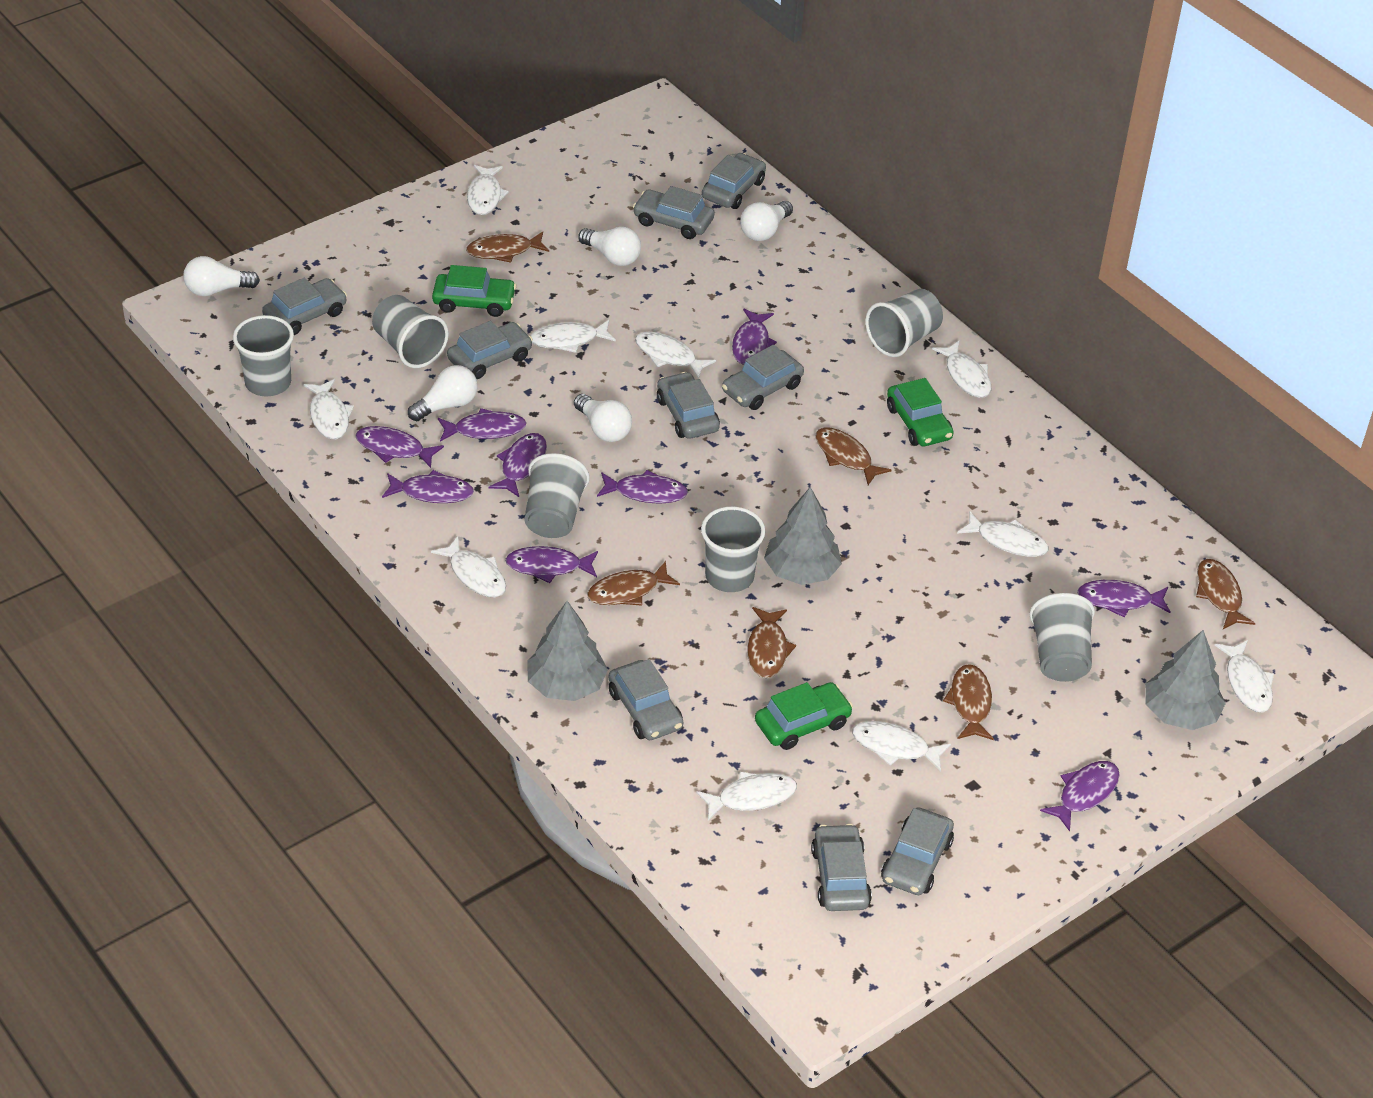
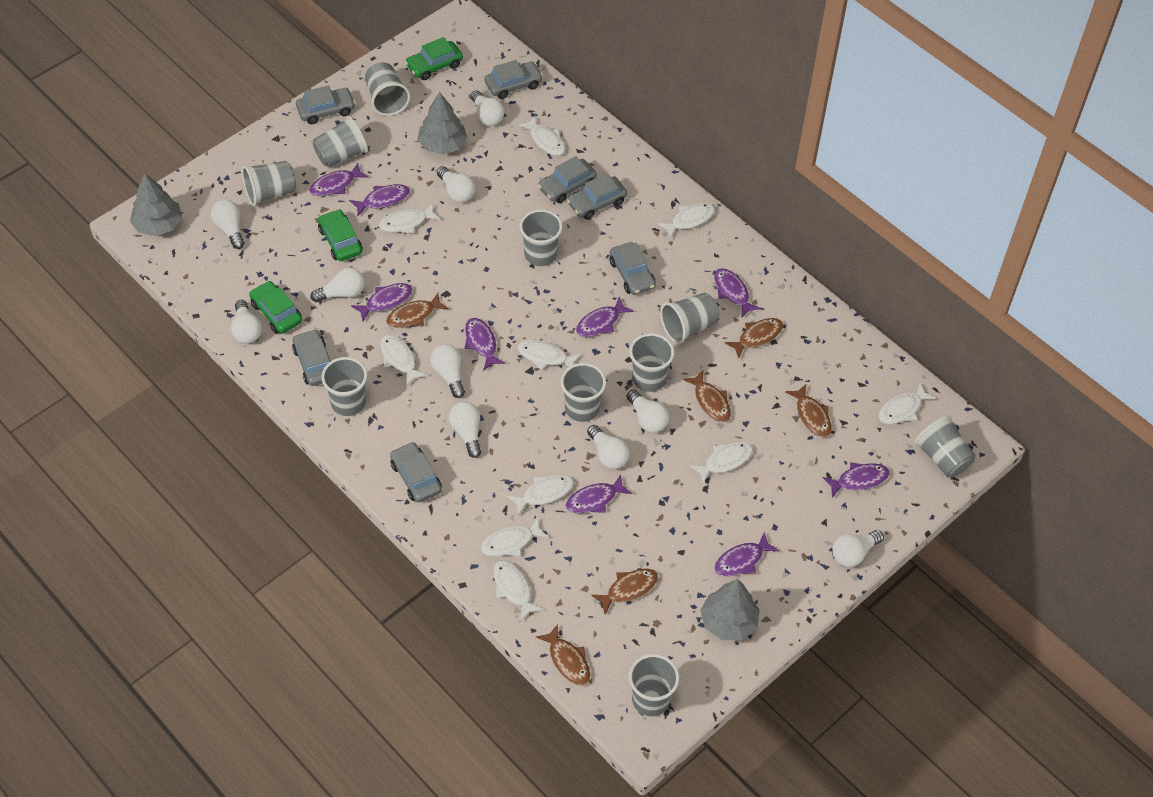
grey car: [262,278,347,335] [447,321,533,379] [609,659,683,740] [633,186,714,239] [657,372,720,439] [702,153,766,209] [722,345,804,410] [811,824,872,911] [881,807,954,895] = 9 -> [292,329,331,386] [296,86,355,124] [390,442,442,503] [484,60,543,99] [538,156,597,203] [567,173,627,219] [610,242,656,295] = 7
grey cup: [233,315,294,396] [372,295,449,368] [524,453,589,538] [701,507,765,592] [866,289,943,357] [1029,593,1095,682] = 6 -> [242,161,296,206] [313,116,368,168] [321,357,367,416] [365,62,410,116] [520,209,563,266] [561,363,606,422] [629,333,674,392] [629,654,679,716] [660,293,719,344] [914,416,976,477] = 10
white light bulb: [183,256,260,296] [408,365,478,421] [574,394,632,442] [578,227,641,266] [740,201,793,241] = 5 -> [211,199,244,249] [231,300,262,344] [311,267,365,302] [430,344,465,398] [437,166,475,202] [449,402,481,458] [470,90,505,126] [587,425,630,469] [627,390,669,433] [832,530,884,567] = 10

